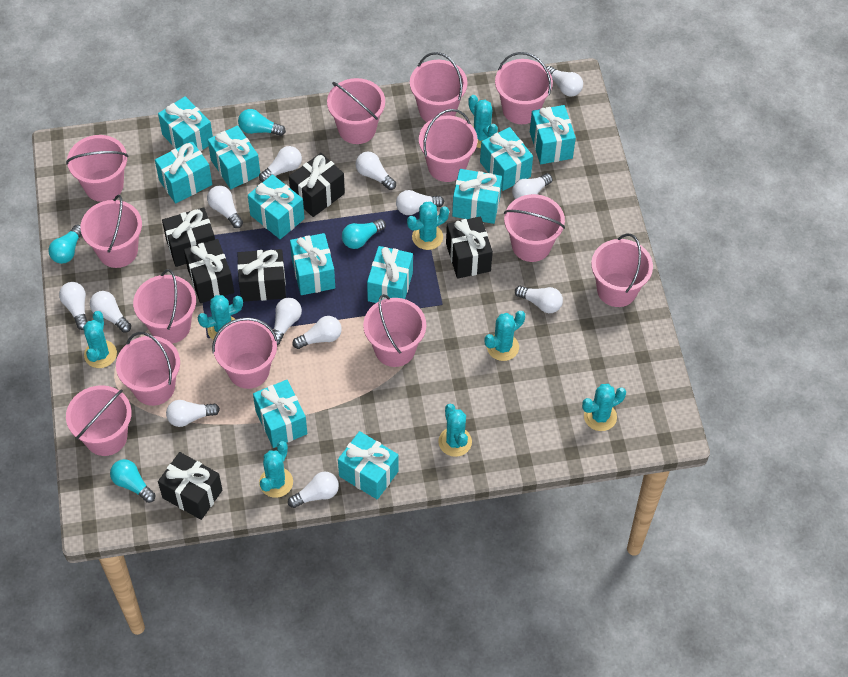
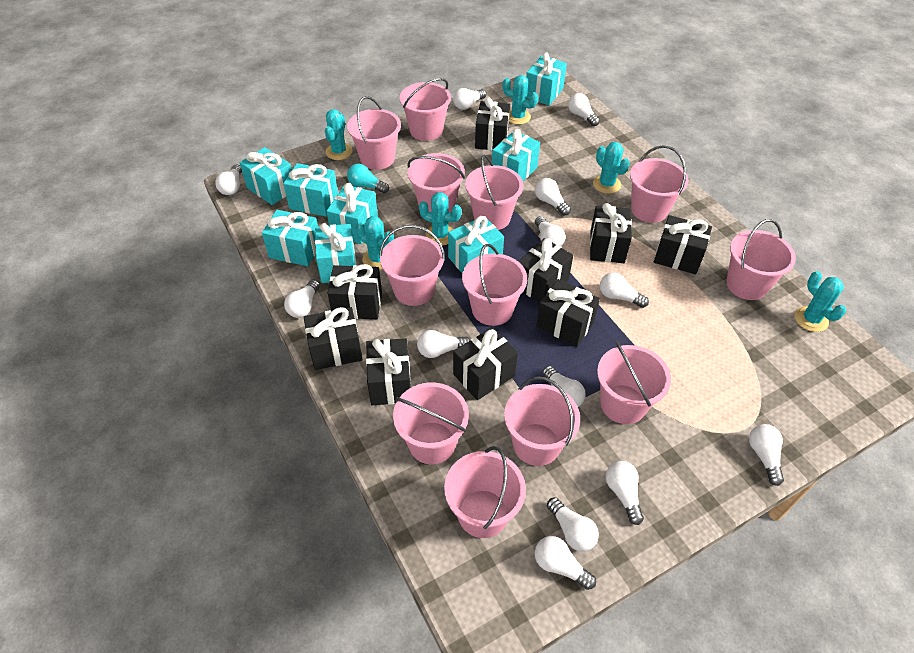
black gift: [158,452,222,520] [162,207,215,267] [184,239,234,303] [237,249,286,302] [289,153,345,217] [446,217,493,279] = 6 -> [304,307,362,370] [327,264,382,319] [366,338,411,405] [453,327,518,400] [475,97,510,150] [518,238,573,303] [536,279,600,347] [590,203,632,263] [654,215,712,274] = 9
pink bucket: [66,135,128,202] [66,385,132,456] [81,195,142,268] [116,332,180,406] [133,269,196,343] [212,318,278,389] [327,78,385,144] [363,294,426,367] [410,52,467,122] [419,109,478,182] [495,52,553,124] [504,194,565,262] [591,233,653,307] = 13 -> [347,96,401,170] [379,225,445,306] [393,382,469,464] [400,78,451,141] [407,153,465,212] [444,446,526,538] [462,244,527,326] [465,155,523,230] [504,376,580,466] [597,341,671,424] [630,145,689,223] [726,219,796,300] = 12
turquoise cactus: [83,311,117,368] [198,295,243,340] [259,441,293,498] [407,202,449,250] [438,404,472,457] [468,95,498,148] [485,311,525,361] [582,384,626,431] = 8 -> [325,109,353,160] [356,216,394,270] [419,192,462,246] [503,75,538,125] [593,142,630,194] [795,271,846,332] = 6
turquoise gift: [155,141,212,203] [158,96,213,151] [208,125,260,189] [248,174,305,239] [253,380,307,448] [290,233,335,295] [338,431,398,500] [367,246,413,303] [452,169,502,224] [480,127,533,191] [530,105,576,164] = 11 -> [240,147,292,205] [262,210,318,266] [283,163,338,217] [315,223,356,283] [326,183,378,244] [448,216,504,273] [492,129,540,181] [526,52,567,105] = 8
turquoise light bulb: [48,224,82,264] [110,459,156,503] [238,109,286,136] [342,219,386,249] = 4 -> [347,163,389,193] = 1

